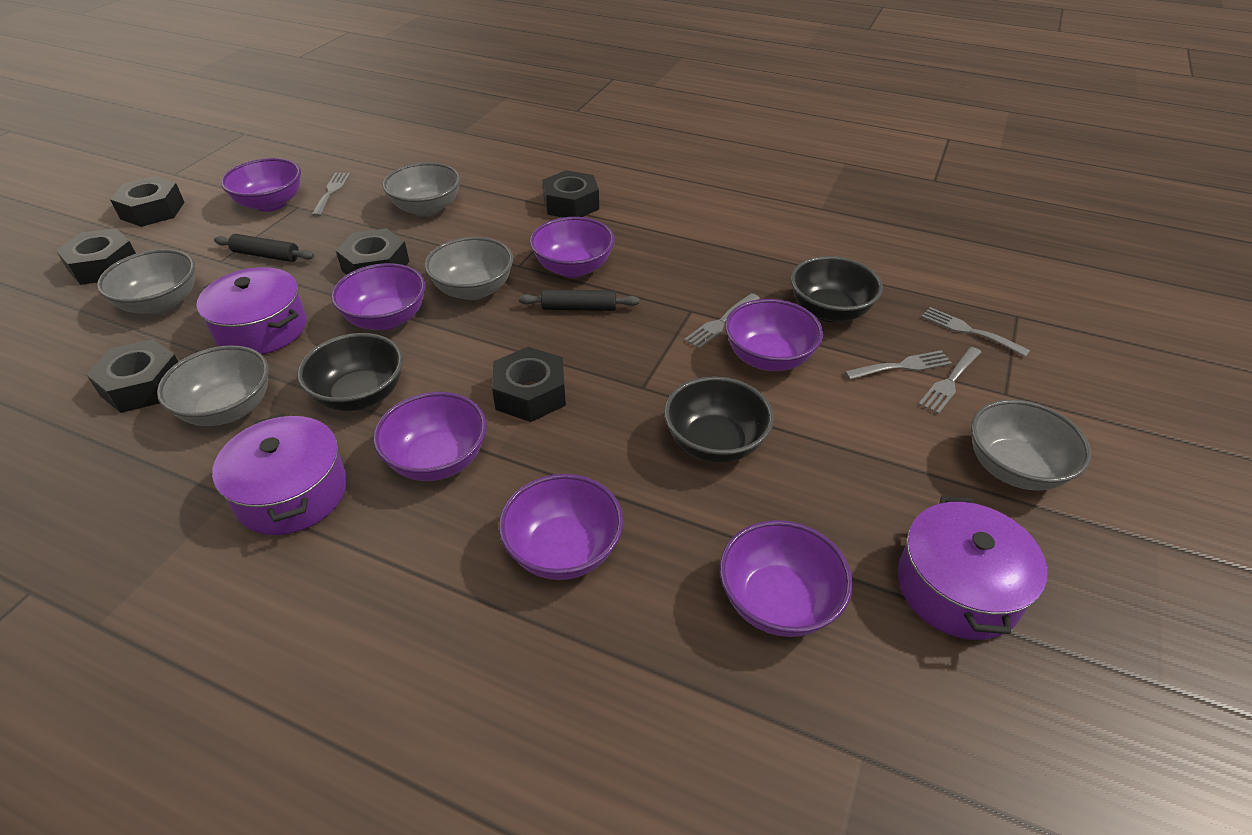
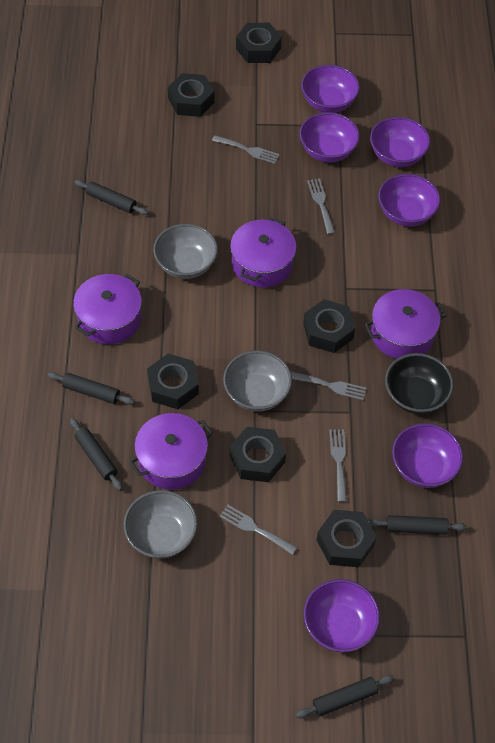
black bowl: [297,333,403,411] [664,376,774,463] [790,256,883,322] = 3 -> [385,353,454,414] = 1
black rolling pin: [214,234,314,262] [519,289,639,311] = 2 -> [48,372,135,405] [70,418,123,491] [74,180,148,215] [296,675,394,718] [368,515,467,535] = 5
grey bowl: [97,249,195,314] [157,345,269,426] [382,162,460,217] [425,237,513,300] [971,400,1091,490] = 5 -> [123,490,198,559] [153,224,218,279] [223,350,292,412] = 3
purple bowl: [221,158,301,212] [331,263,426,331] [373,392,487,481] [499,474,624,580] [530,217,615,278] [720,520,853,637] [725,299,823,371] = 7 -> [299,112,360,163] [301,65,360,113] [303,579,380,652] [370,117,430,167] [378,174,441,227] [392,423,463,488] = 6
purple pot: [196,267,307,355] [212,414,347,535] [897,496,1047,640] = 3 -> [73,274,142,344] [129,413,213,490] [230,217,296,288] [364,289,447,359] = 4

